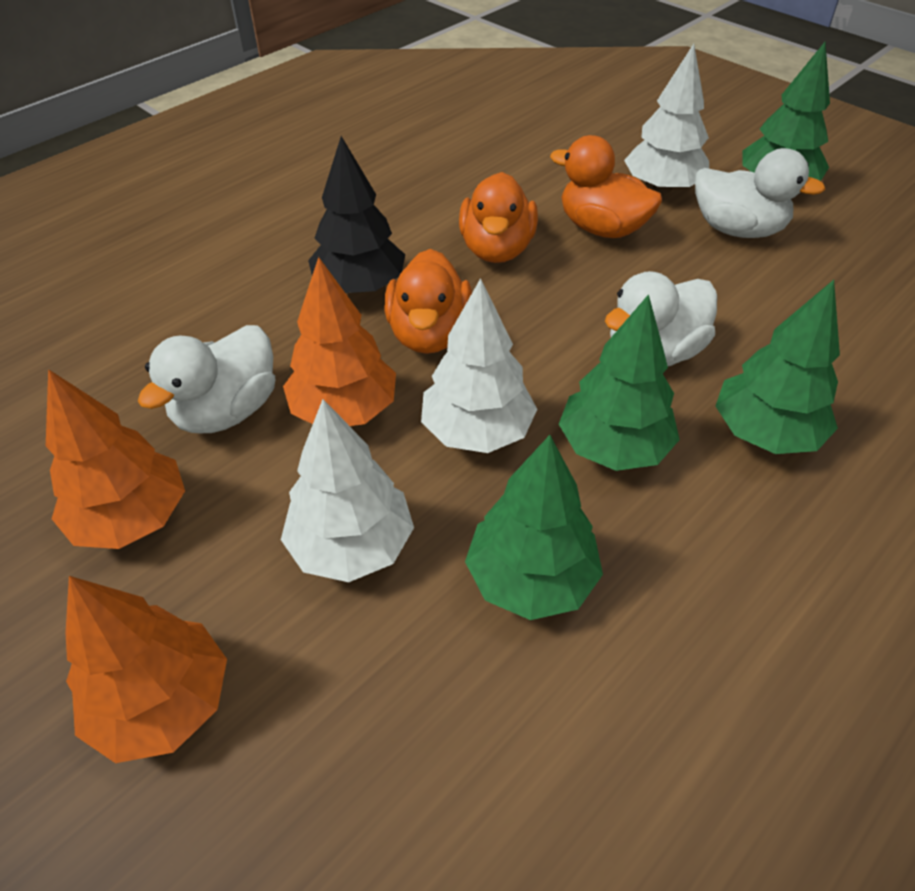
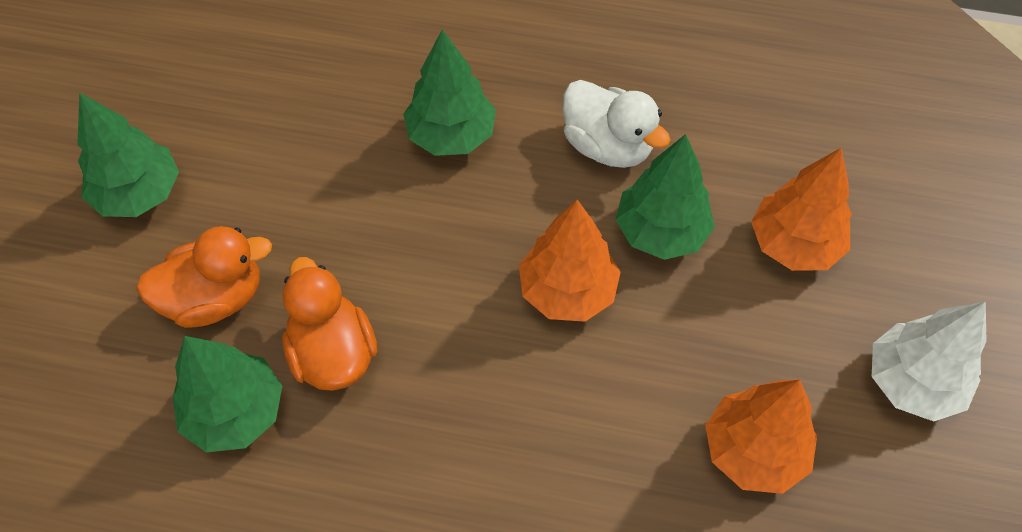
black tree: [308,136,405,294] = 1 -> none = 0
orange duck: [384,249,472,354] [459,172,538,263] [550,135,662,238] = 3 -> [136,226,272,328] [282,257,377,391] = 2
white duck: [138,325,275,433] [605,271,717,366] [695,148,826,238] = 3 -> [563,80,671,168] = 1
white tree: [281,399,414,582] [421,278,537,453] [624,44,709,193] = 3 -> [872,302,987,421] = 1

